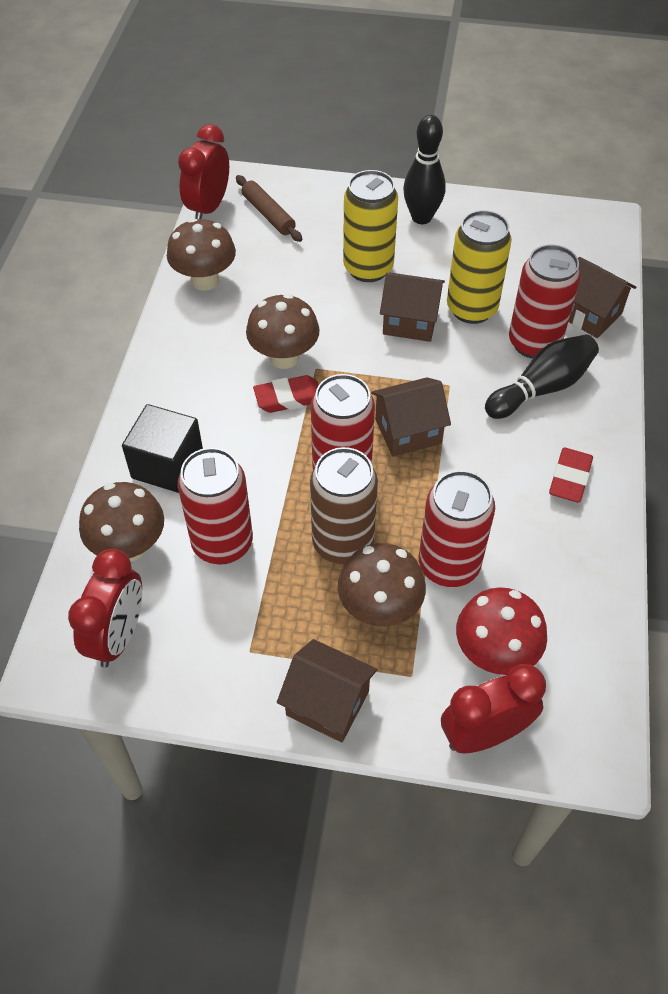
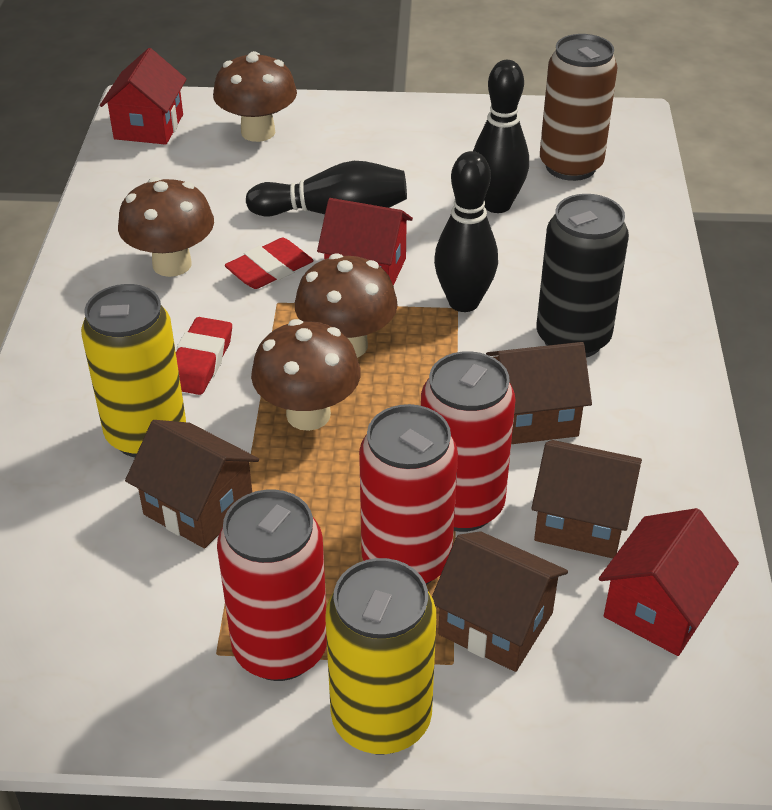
black bowling pin: [403,115,446,224] [485,334,599,419] = 2 -> [246,161,407,217] [434,151,498,312] [473,60,529,213] = 3
black can: none = 0 -> [536,194,629,357] = 1
black cube: [122,404,203,493] = 1 -> none = 0
brown rolling pin: [236,175,302,242] = 1 -> none = 0
red can: [178,448,253,564] [311,374,375,469] [419,470,495,587] [509,244,581,359] = 4 -> [217,489,327,681] [359,404,458,585] [421,351,515,532] = 3
red clock: [68,549,142,668] [178,124,229,219] [441,664,546,754] = 3 -> none = 0
red house: none = 0 -> [100,48,187,145] [317,198,413,286] [599,508,739,656] = 3
red mushroom: [456,587,547,675] = 1 -> none = 0

